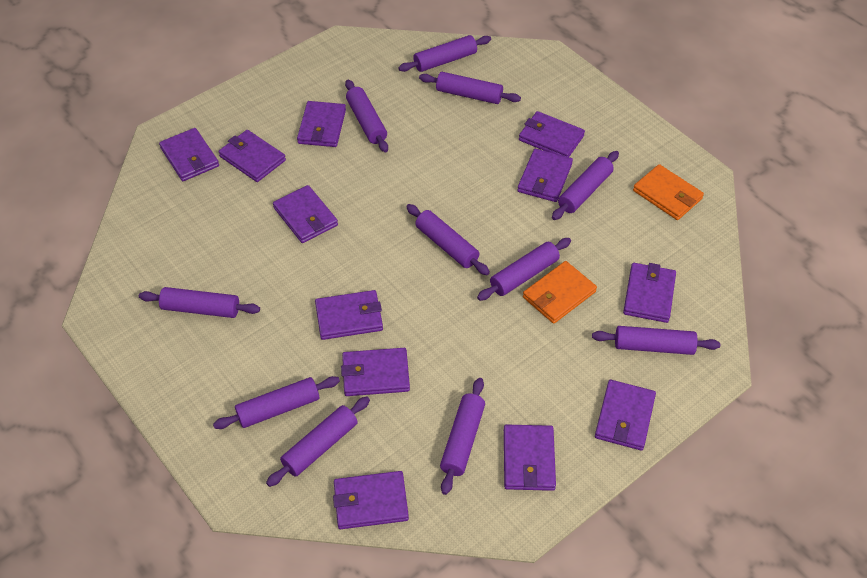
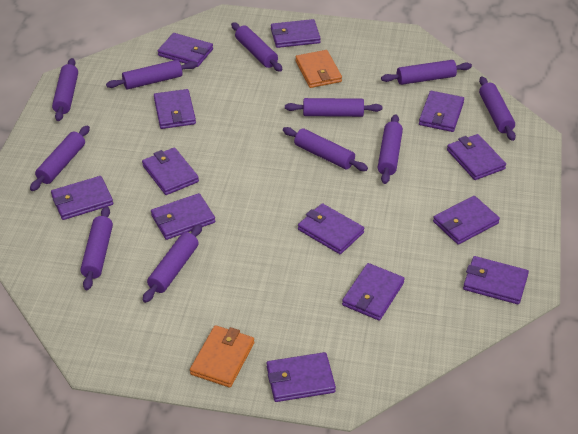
purple wallet: [159,128,219,181] [218,130,286,182] [273,185,338,243] [297,101,346,147] [315,290,383,340] [333,471,409,529] [341,348,410,396] [504,424,556,491] [517,149,573,202] [519,111,585,157] [595,380,656,451] [623,263,676,323] = 12 -> [51,176,113,220] [142,148,199,195] [151,193,215,240] [154,89,196,129] [158,33,213,67] [267,352,336,402] [271,19,321,48] [298,203,364,254] [342,263,405,321] [419,91,464,132] [433,196,500,245] [447,134,506,180] [463,256,529,304] = 13

